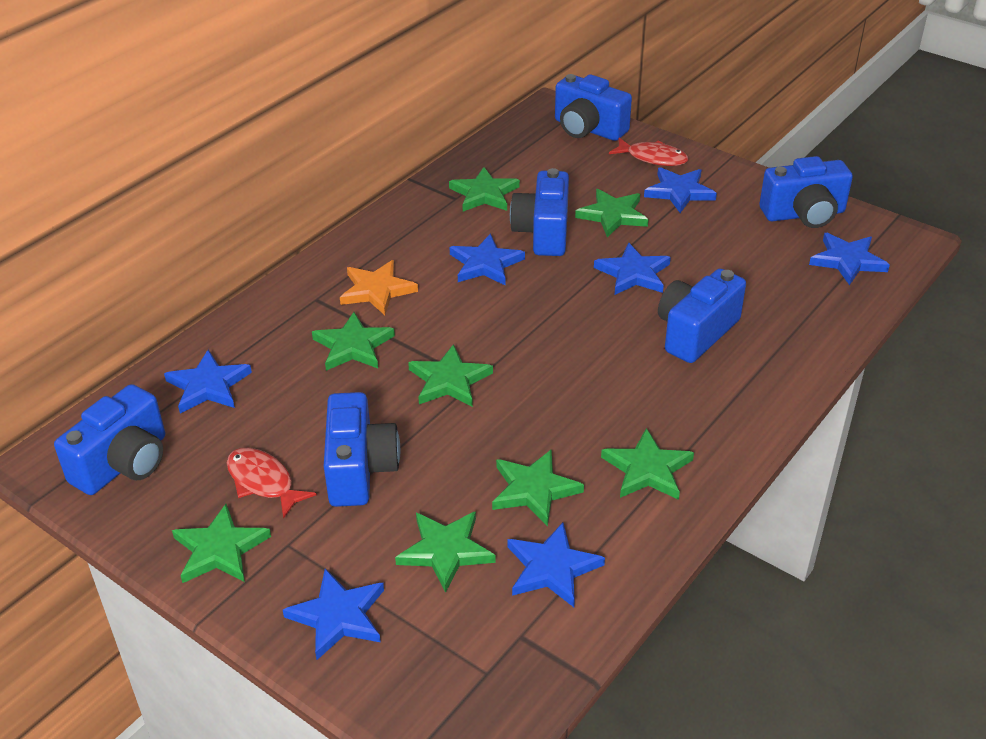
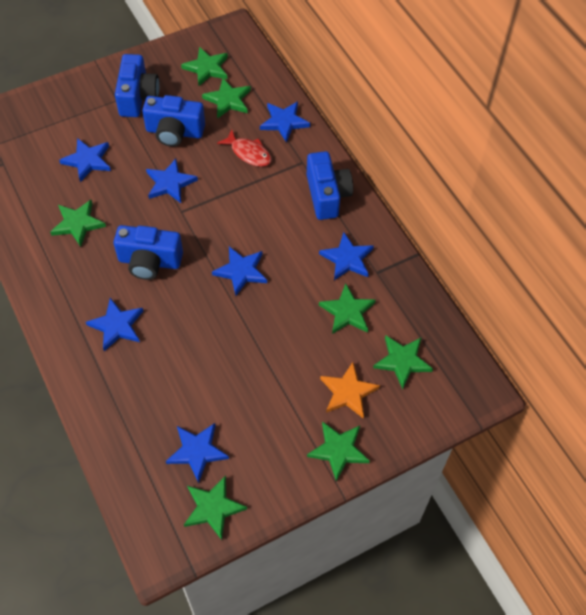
blue camera: [54,384,165,495] [324,392,400,507] [510,168,569,256] [555,74,632,141] [658,268,746,363] [759,156,853,228] = 6 -> [114,225,183,280] [115,54,159,117] [142,95,205,147] [307,151,353,220] = 4
green star: [172,504,271,583] [312,312,395,371] [395,511,496,593] [408,344,493,407] [449,167,520,212] [492,450,584,526] [575,189,648,237] [601,428,694,500] = 8 -> [50,200,106,247] [181,47,228,86] [184,475,247,540] [202,78,251,119] [307,421,370,481] [319,283,376,334] [373,335,433,390] = 7
red fish: [226,448,317,519] [609,138,688,166] = 2 -> [217,130,272,167] = 1

